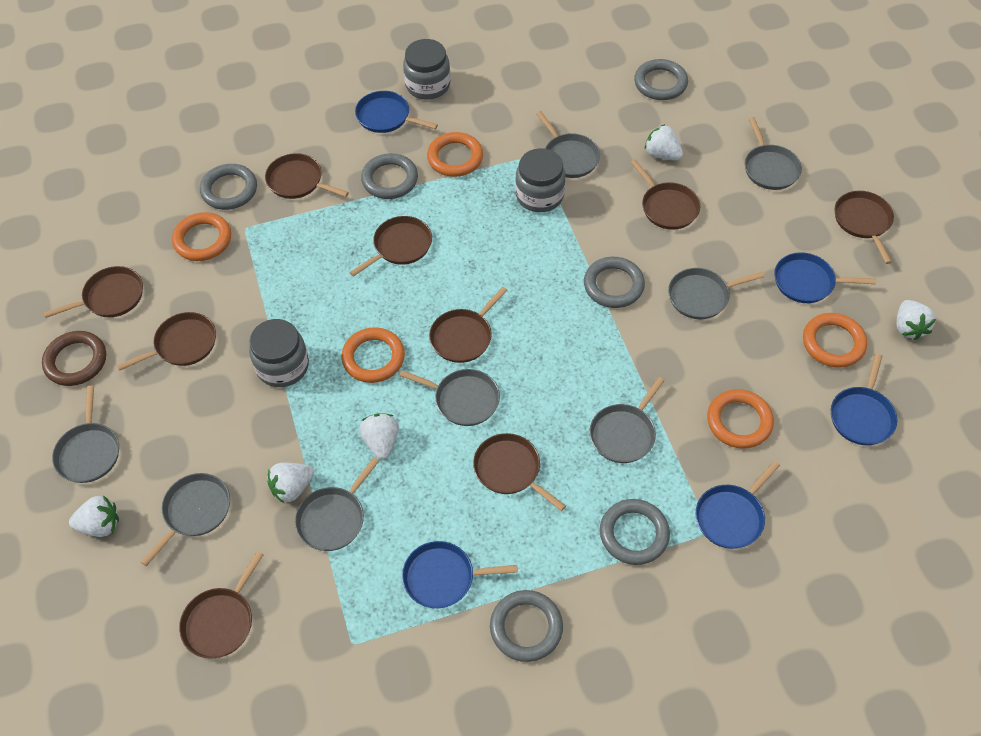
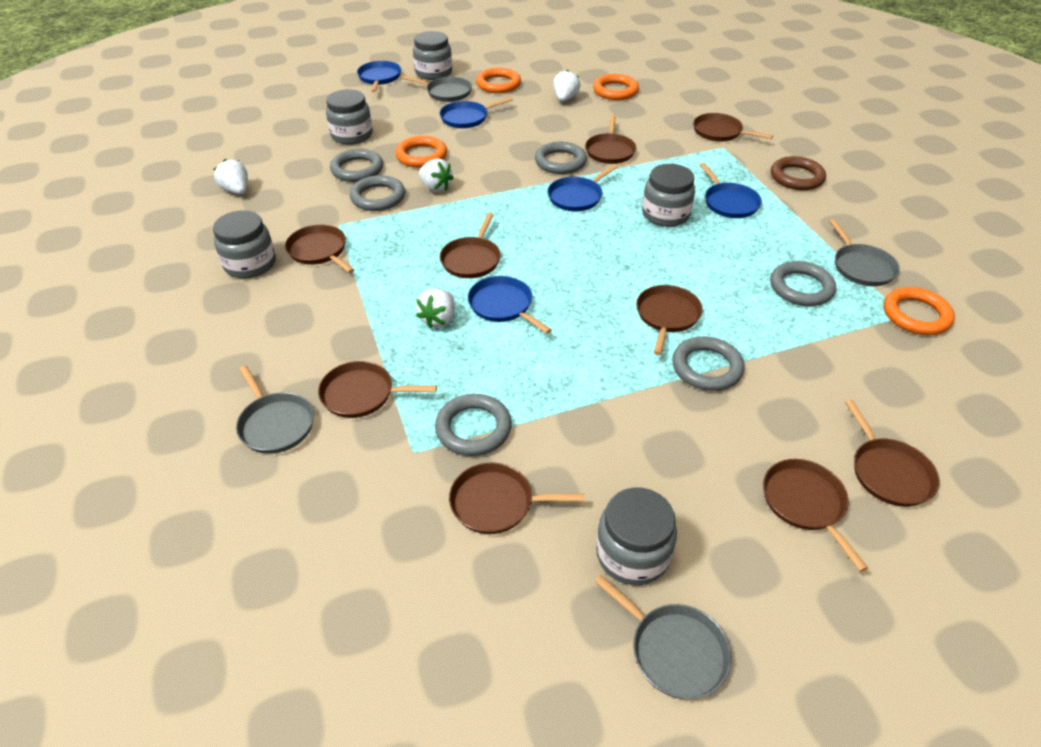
grey jar: [249,319,309,387] [403,39,451,100] [515,148,566,212] = 3 -> [213,210,276,278] [326,89,373,145] [413,31,452,80] [596,487,677,585] [642,164,695,227] = 5
grey pan: [52,386,119,483] [141,473,230,566] [295,457,379,551] [399,369,500,426] [536,111,600,178] [590,377,665,463] [668,268,765,319] [745,117,802,190] = 8 -> [236,365,314,454] [401,75,472,102] [595,575,732,699] [829,219,900,286] = 4
orange ring: [172,212,231,261] [341,327,405,383] [427,132,483,177] [707,389,774,449] [803,313,867,368] = 5 -> [395,136,447,168] [476,68,521,93] [593,74,639,100] [884,287,955,335] = 4
white strawberry: [69,495,119,537] [267,463,314,504] [359,413,399,460] [645,124,683,160] [896,300,936,340] = 5 -> [213,159,248,194] [416,289,455,328] [419,158,454,192] [553,70,580,102] = 4

